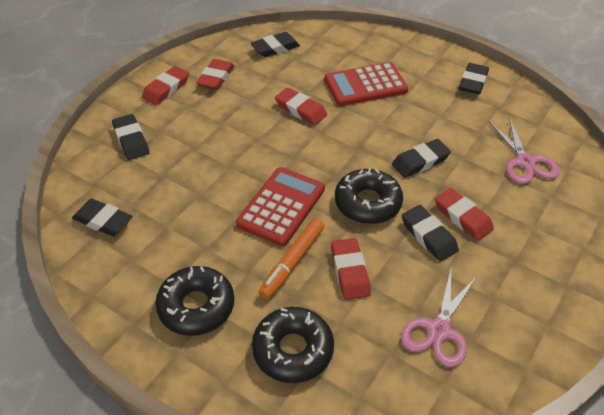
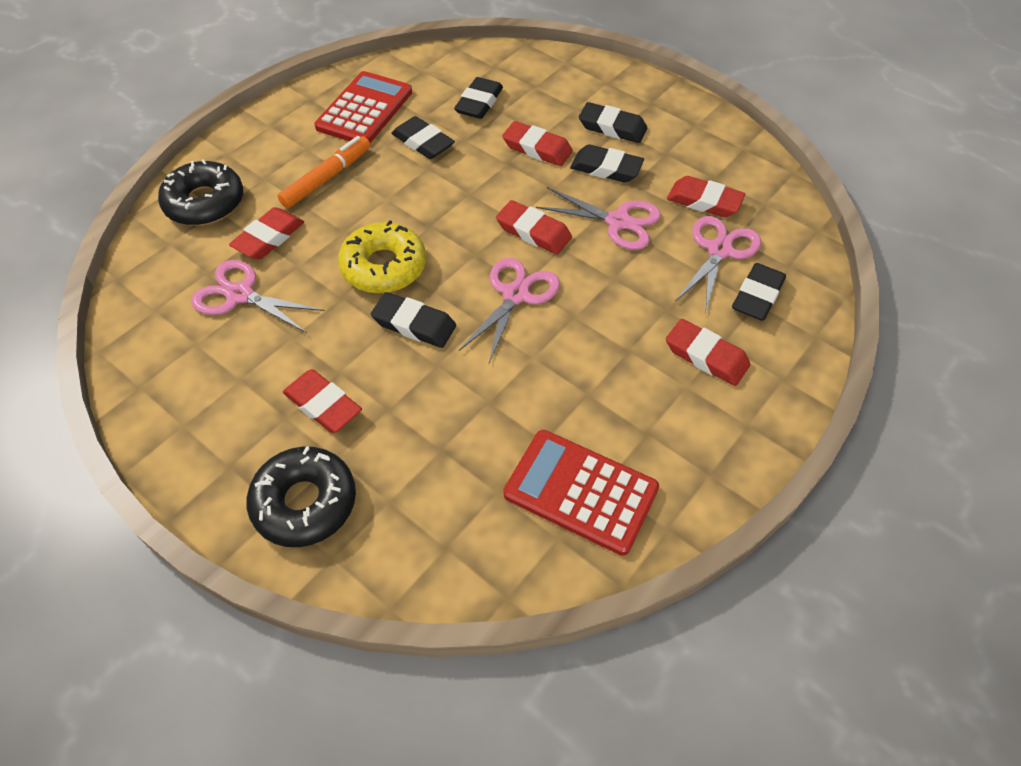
black donut: [155,266,234,336] [252,307,334,383] [335,168,403,224] = 3 -> [158,160,243,226] [246,446,356,547] = 2
pink scissors: [401,270,477,367] [489,117,560,184] = 2 -> [191,260,325,333] [459,258,560,363] [536,187,661,250] [676,216,761,311] = 4
red eraser: [142,66,189,105] [196,59,234,90] [275,88,327,125] [331,238,371,300] [435,188,494,241] = 5 -> [229,207,304,260] [283,369,362,433] [496,200,572,254] [502,121,573,166] [666,319,750,386] [667,176,745,217] = 6
yellow donut: none = 0 -> [338,220,426,293] = 1

